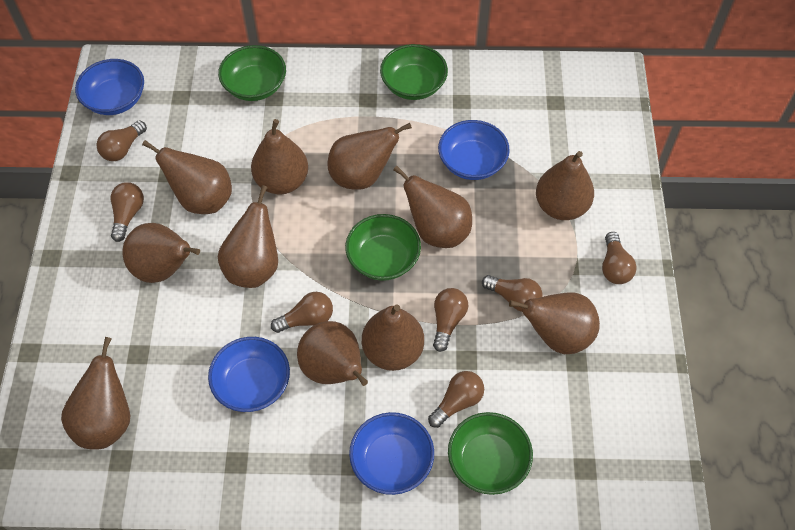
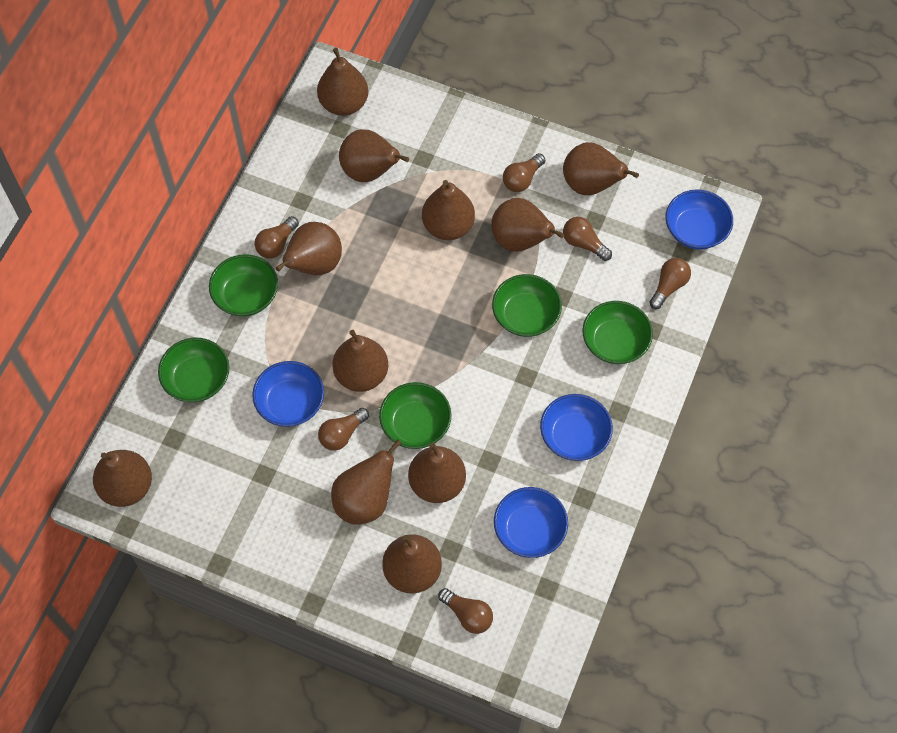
brown light bulb: [97,120,147,161] [111,182,144,242] [271,292,333,333] [428,371,484,428] [433,288,468,352] [482,275,542,312] [602,232,637,284] = 7 -> [255,216,299,259] [318,408,369,451] [438,588,493,634] [503,153,545,192] [563,217,612,261] [649,258,691,309] = 6
green bowl: [218,45,286,101] [345,214,421,281] [380,44,448,100] [448,412,533,495] = 4 -> [158,338,229,402] [209,254,278,316] [379,382,451,449] [492,274,562,337] [583,301,653,364] = 5

